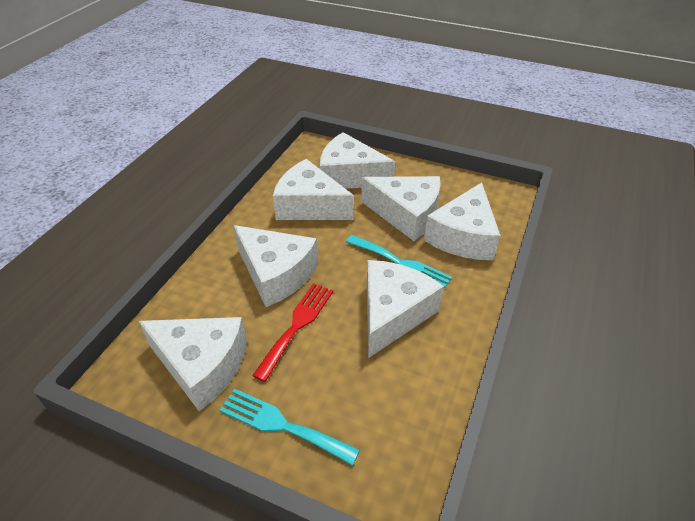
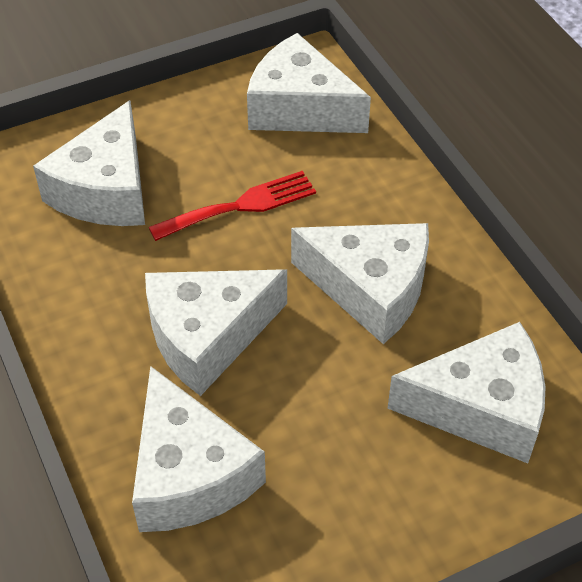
turquoise fork: [219,389,360,466] [346,235,452,290] = 2 -> none = 0
white cheese: [139,317,247,411] [233,225,318,307] [273,159,354,220] [320,132,395,189] [361,176,441,241] [367,260,444,358] [424,182,501,260] = 7 -> [33,100,145,226] [132,366,266,532] [145,269,287,396] [247,33,371,133] [291,223,429,344] [387,322,546,463] = 6

